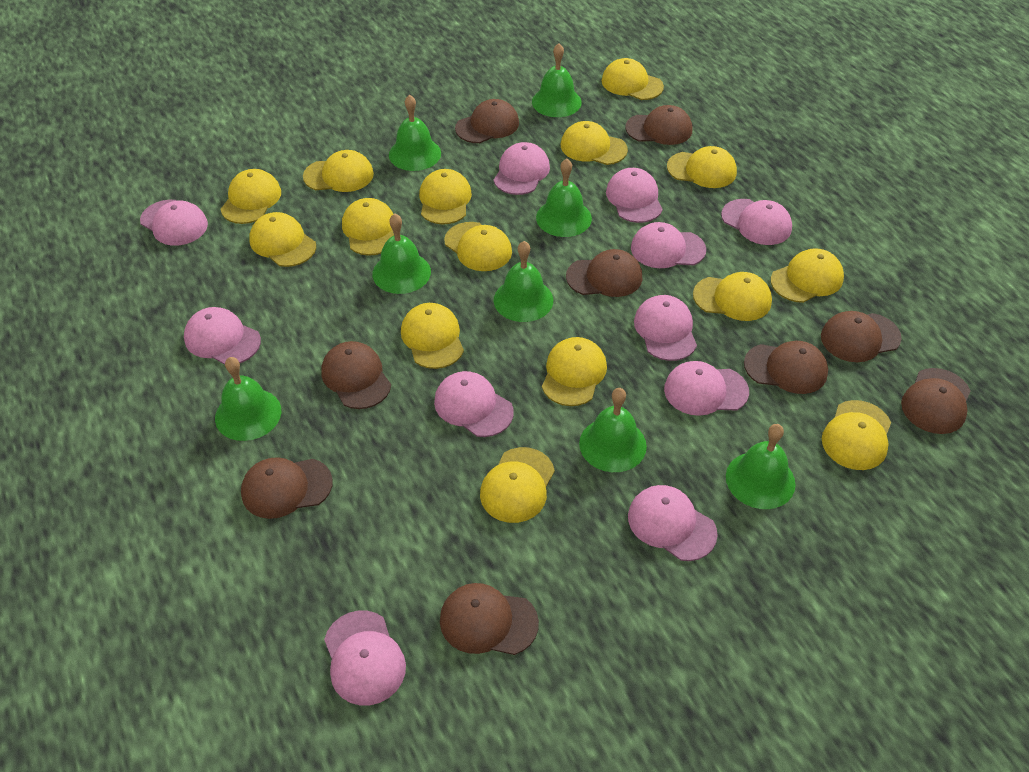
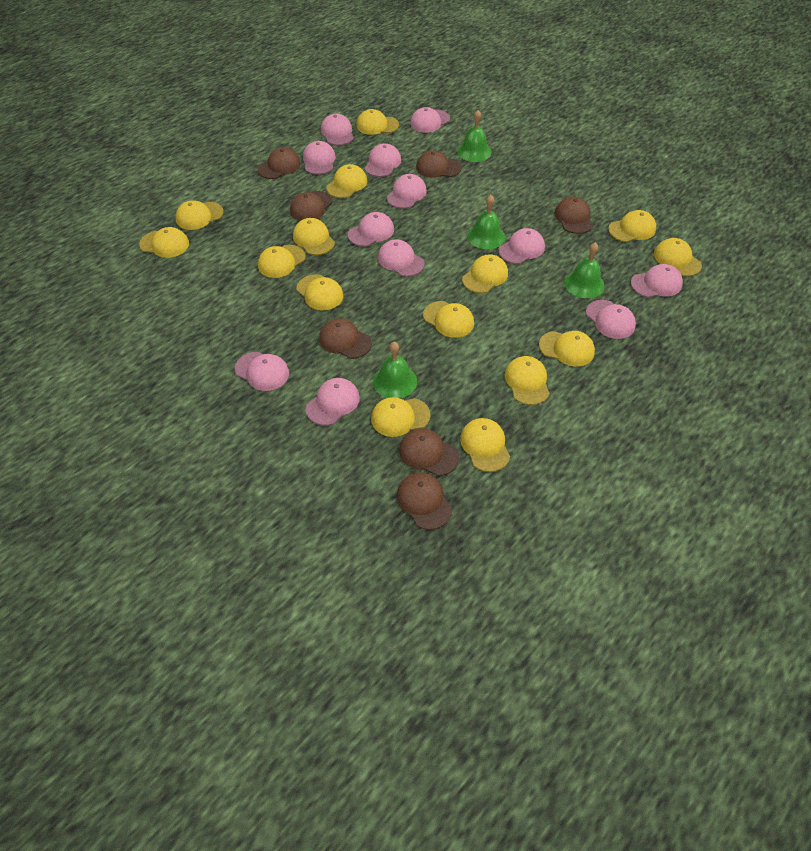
brown cap: [241,457,333,519] [321,341,391,409] [440,583,539,655] [455,99,519,143] [566,249,642,297] [625,105,692,145] [744,341,828,394] [821,311,902,362] [901,368,971,434] = 9 -> [258,147,301,179] [290,191,332,221] [319,318,372,359] [397,472,452,530] [399,428,459,476] [416,150,462,178] [555,197,593,234] = 7
green bell: [215,357,281,441] [372,214,431,294] [389,95,441,171] [494,241,553,322] [532,43,582,117] [536,158,592,237] [579,388,647,472] [726,424,796,509] = 8 -> [373,342,417,398] [457,110,491,162] [467,195,505,249] [564,242,605,298] = 4
pink cap: [140,200,208,245] [184,307,261,365] [324,611,406,705] [434,371,514,437] [493,142,550,195] [606,168,663,223] [628,485,718,561] [631,222,706,268] [634,295,697,361] [664,361,749,416] [721,199,792,245] = 11 -> [235,352,289,391] [303,141,336,175] [306,378,360,426] [321,114,354,146] [348,212,394,247] [365,143,401,177] [378,239,425,277] [387,174,427,209] [410,107,450,133] [498,228,545,264] [586,300,636,339] [631,264,683,298] = 12

